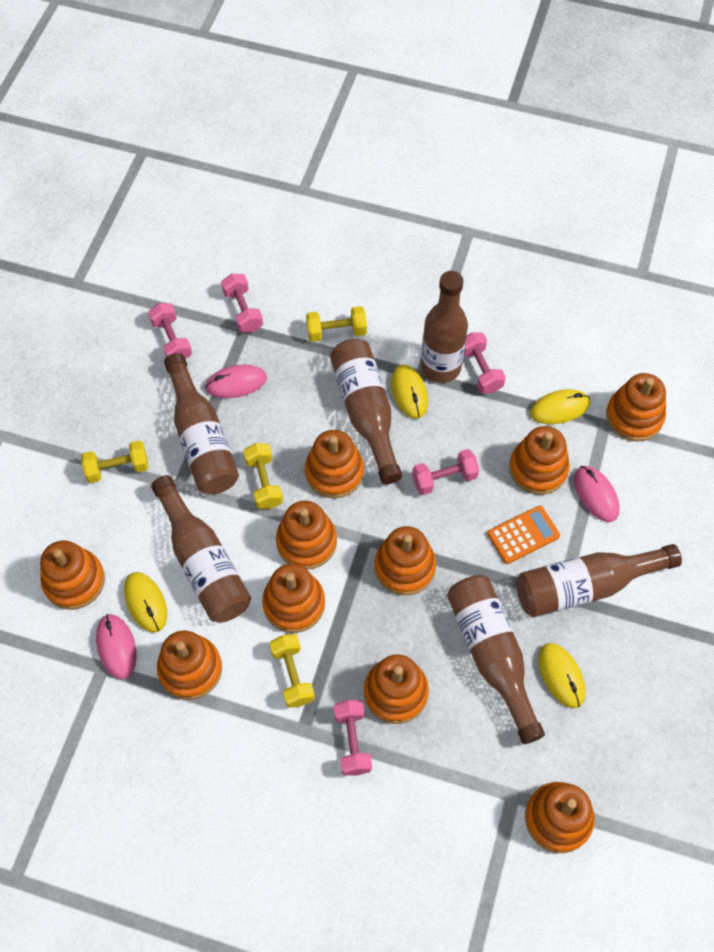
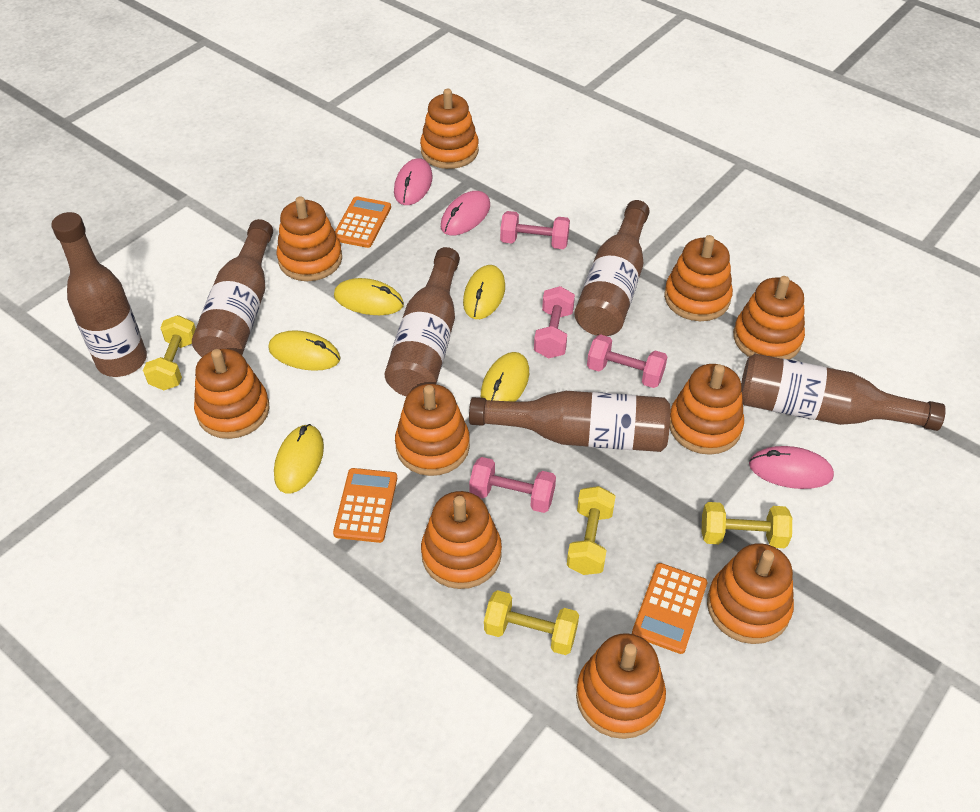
orange calculator: [487,505,560,564] = 1 -> [333,468,397,543] [335,196,391,248] [632,563,707,654] = 3
pink dumbbell: [148,303,192,359] [221,274,263,332] [334,700,372,776] [412,449,479,495] [464,332,506,393] = 5 -> [469,457,556,513] [500,211,570,249] [534,286,575,358] [587,334,667,388] = 4
yellow mouse: [124,572,167,633] [391,365,428,419] [530,389,590,424] [538,643,586,708] = 4 -> [268,330,341,371] [274,424,324,493] [334,278,404,315] [463,265,505,319] [481,352,529,402] = 5

